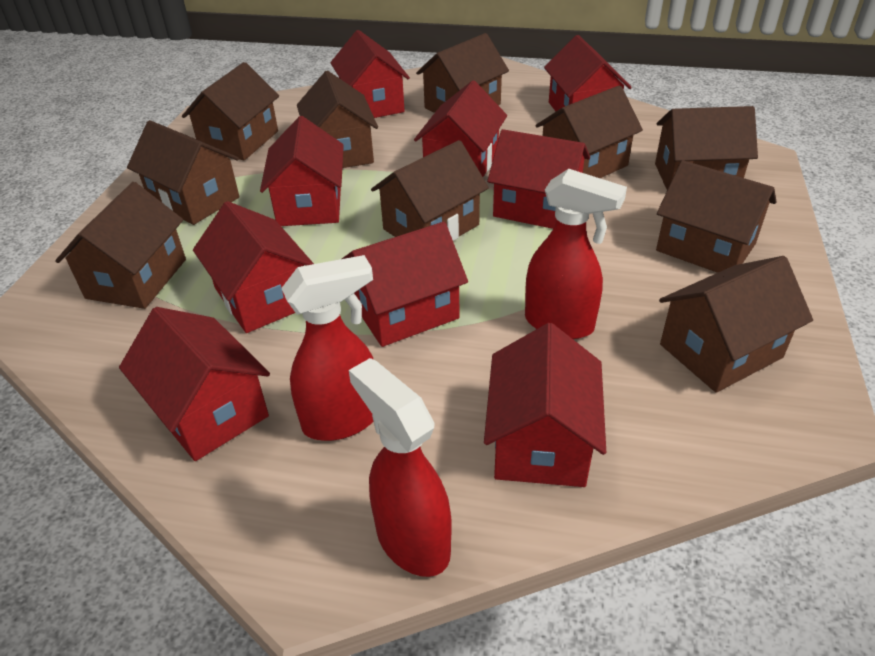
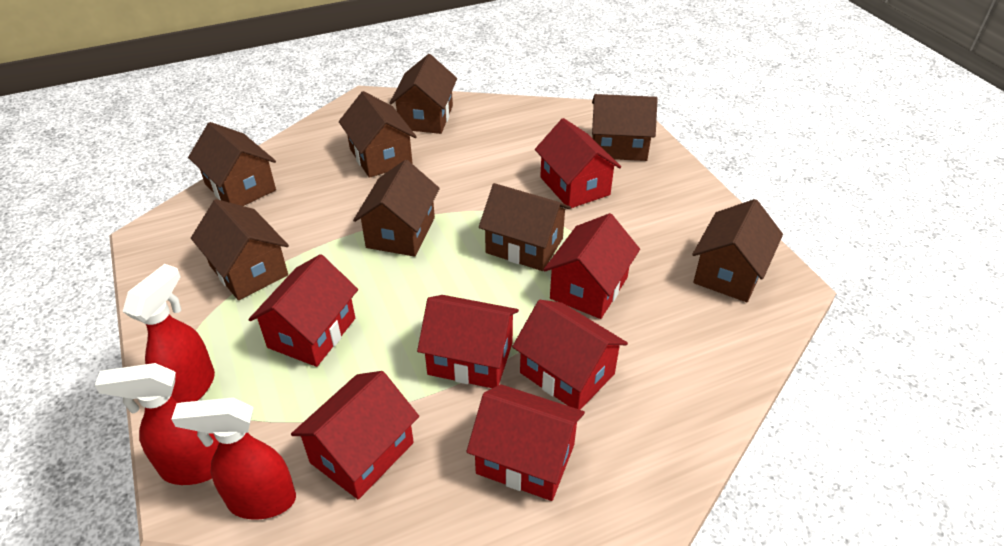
brown house: [55,182,186,309] [127,120,239,225] [182,62,279,160] [297,71,378,168] [371,140,489,241] [416,33,509,113] [535,85,643,178] [655,106,758,190] [656,160,777,273] [659,256,813,393] = 10 -> [188,122,276,206] [191,199,289,300] [339,91,417,178] [353,160,440,257] [389,54,457,134] [479,183,571,271] [592,94,658,161] [692,199,783,302] = 8
red house: [119,307,270,461] [193,201,314,333] [260,116,344,226] [330,30,410,118] [342,222,468,347] [414,81,507,177] [484,323,606,487] [487,129,590,229] [544,35,632,111] = 9 -> [248,254,358,367] [291,371,419,500] [417,295,519,388] [466,384,585,501] [512,300,628,410] [535,118,621,208] [543,213,640,319] = 7

